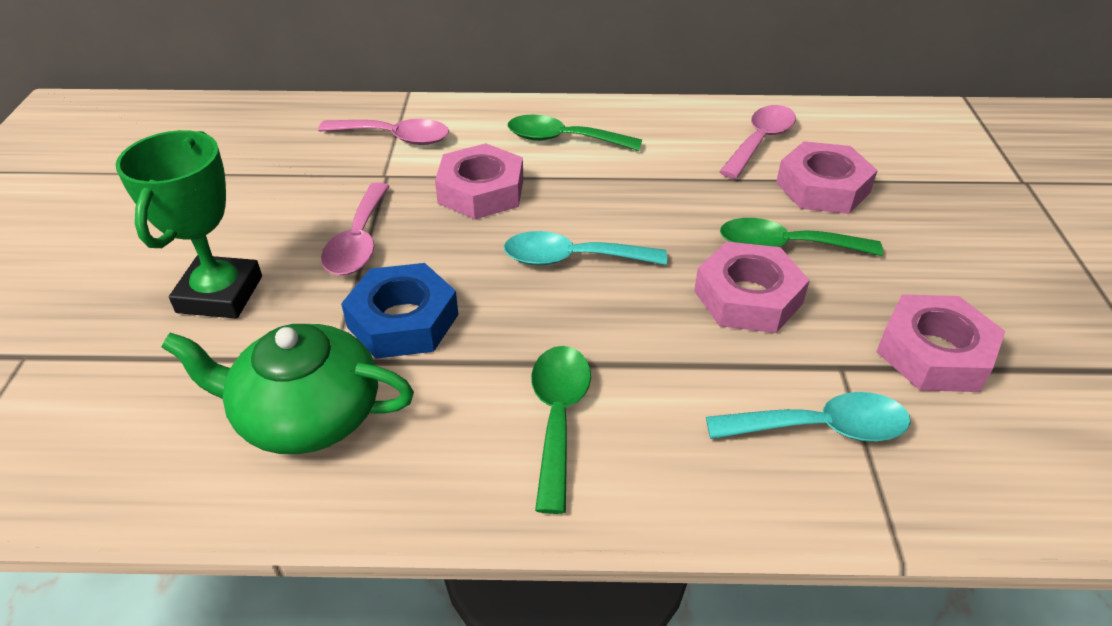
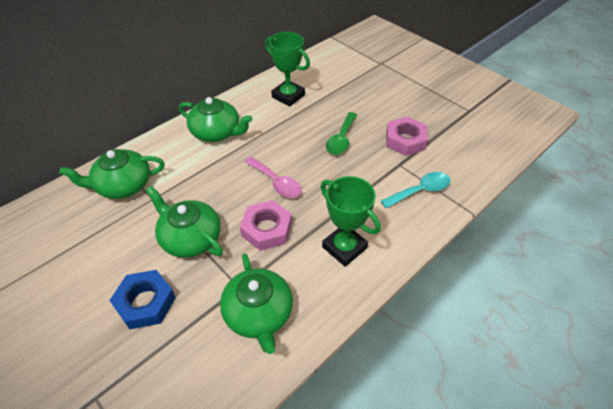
green spoon: [508,114,642,151] [531,346,591,514] [720,218,883,256] = 3 -> [326,112,357,155] = 1
green teapot: [162,324,414,454] = 1 -> [59,149,165,199] [146,186,223,258] [179,97,253,142] [220,254,293,354] = 4
green trophy: [115,130,262,319] = 1 -> [265,32,310,106] [320,176,381,267] = 2
pink nut: [435,143,523,219] [694,242,810,333] [776,141,878,214] [876,294,1005,392] = 4 -> [240,200,292,251] [386,117,428,156] = 2
pink spoon: [318,119,449,145] [321,182,390,275] [719,105,796,179] = 3 -> [245,157,302,198] = 1
turquoise spoon: [504,231,667,265] [706,392,911,441] = 2 -> [381,172,451,209] = 1

